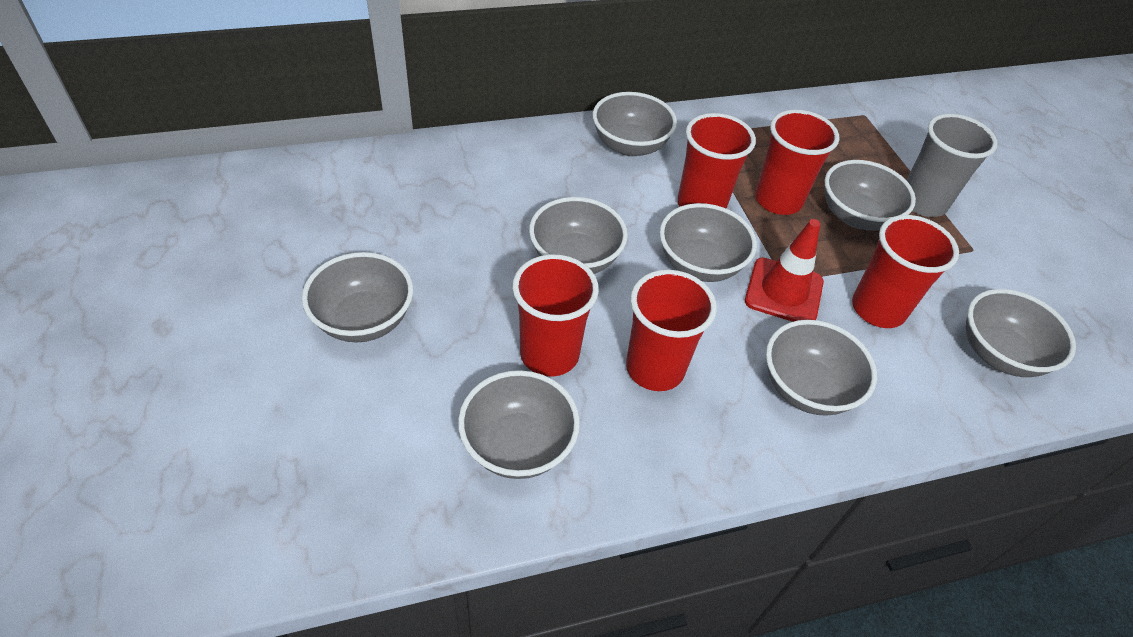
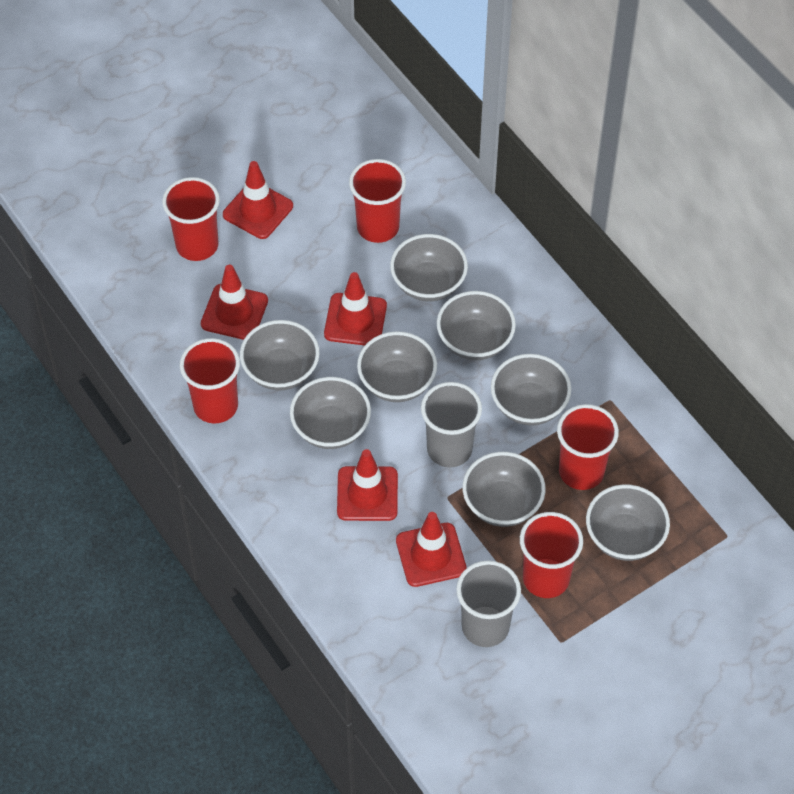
grey cup: [907,114,998,217] = 1 -> [421,382,482,467] [456,561,521,647] = 2
red traffic cone: [745,219,824,322] = 1 -> [201,265,268,340] [223,161,293,239] [324,272,387,345] [337,449,398,521] [396,512,467,587] = 5

